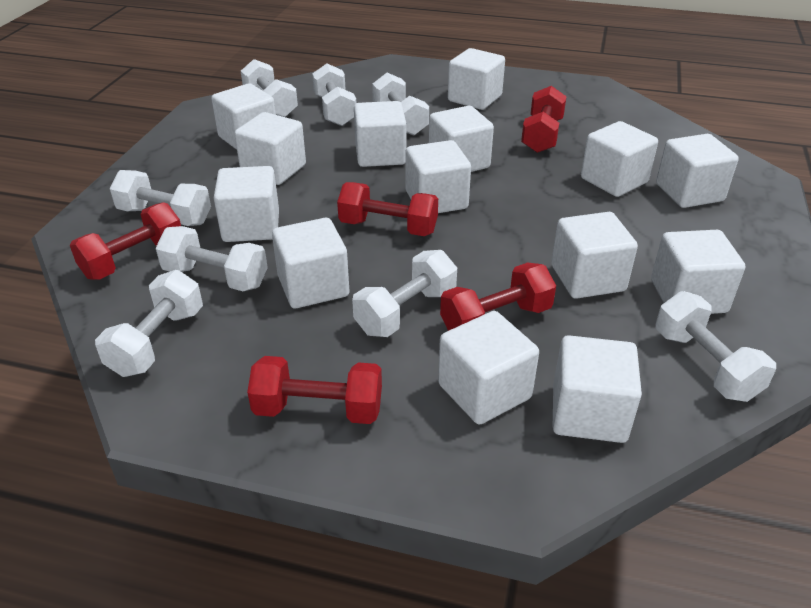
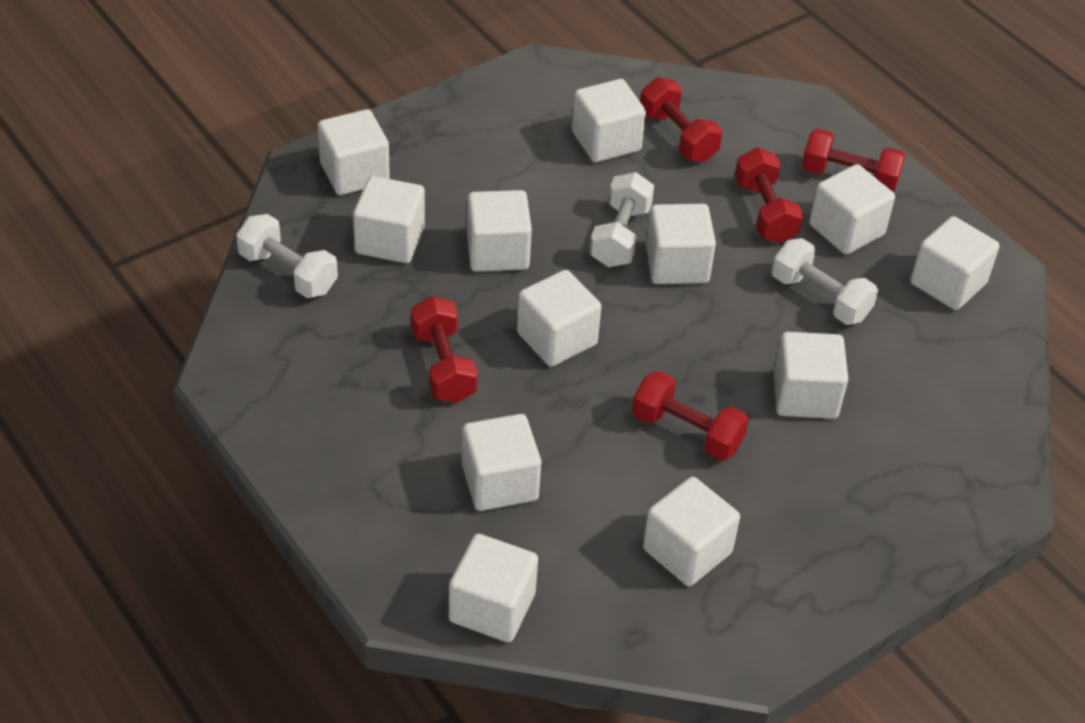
white cube: [211,83,276,150] [214,166,279,242] [234,112,306,185] [272,218,349,308] [354,101,406,167] [406,140,471,213] [429,106,494,172] [438,311,539,424] [448,48,505,110] [551,212,638,299] [553,335,642,443] [581,121,658,197] [651,230,745,314] [656,134,739,208] = 14 -> [318,109,390,195] [353,176,425,263] [449,534,538,642] [462,414,541,511] [467,190,532,272] [517,270,601,367] [572,79,646,162] [643,477,740,586] [646,204,716,284] [773,332,848,419] [809,164,895,255] [910,216,999,310] = 12
white dumbbell: [95,270,203,377] [110,170,211,226] [156,226,268,291] [241,59,298,117] [312,64,356,126] [352,250,457,337] [372,73,429,136] [655,291,776,402] = 8 -> [236,214,338,298] [590,172,654,267] [772,238,878,325] = 3

